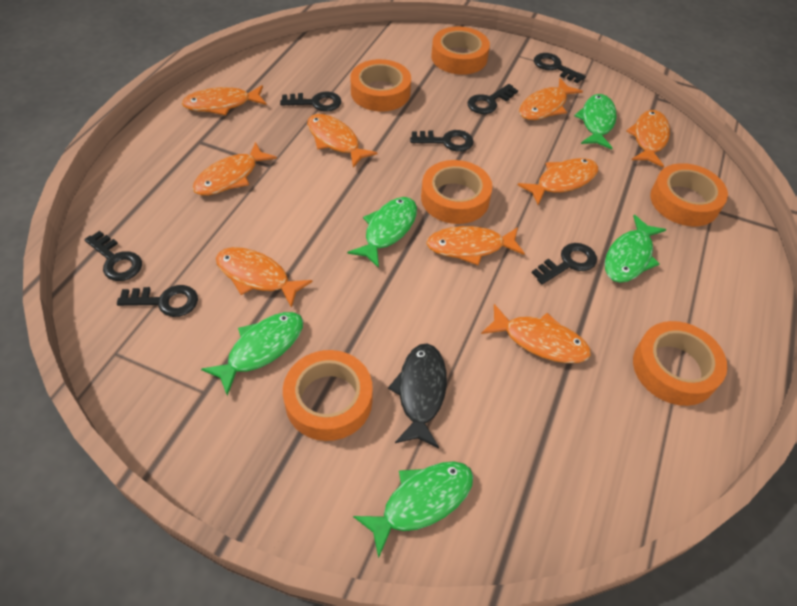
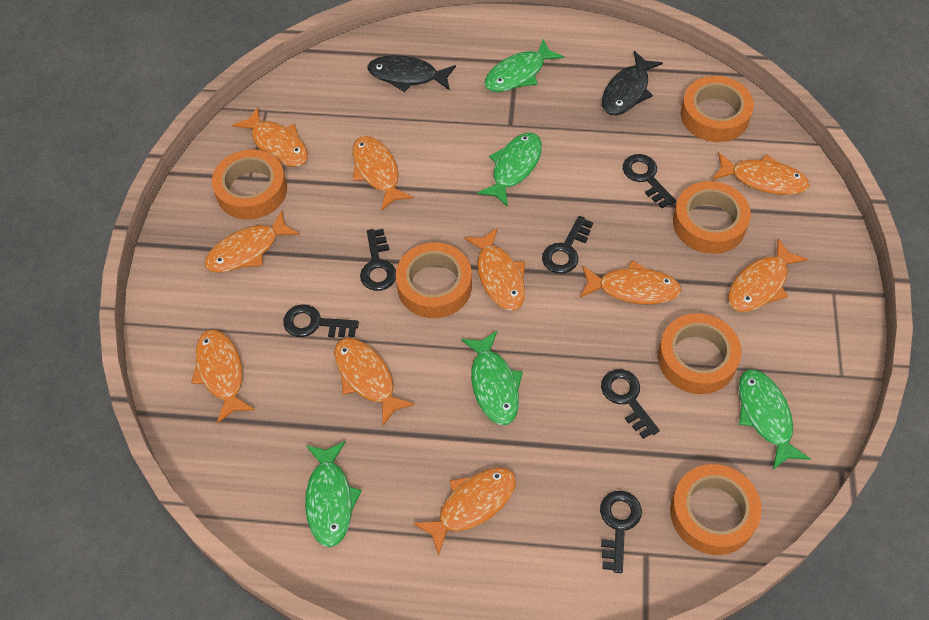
black fish: [388,344,447,448] = 1 -> [367,55,456,92] [602,51,663,115] = 2
black key: [84,231,142,281] [117,285,198,317] [280,92,341,112] [410,130,473,152] [468,84,518,114] [532,243,597,284] [534,53,586,84] = 7 -> [283,304,359,338] [360,229,396,291] [542,216,593,274] [600,491,642,573] [601,369,660,439] [623,154,676,208] = 6
orange fish: [182,85,267,115] [193,142,277,195] [216,247,313,308] [307,114,378,168] [426,226,525,265] [481,304,591,363] [518,158,598,205] [519,78,583,120] [626,110,670,167] = 9 -> [191,329,255,424] [204,210,300,273] [232,106,308,167] [334,338,415,426] [352,136,413,211] [413,467,516,556] [464,227,526,311] [580,260,682,304] [712,152,810,195] [728,238,808,312] = 10

